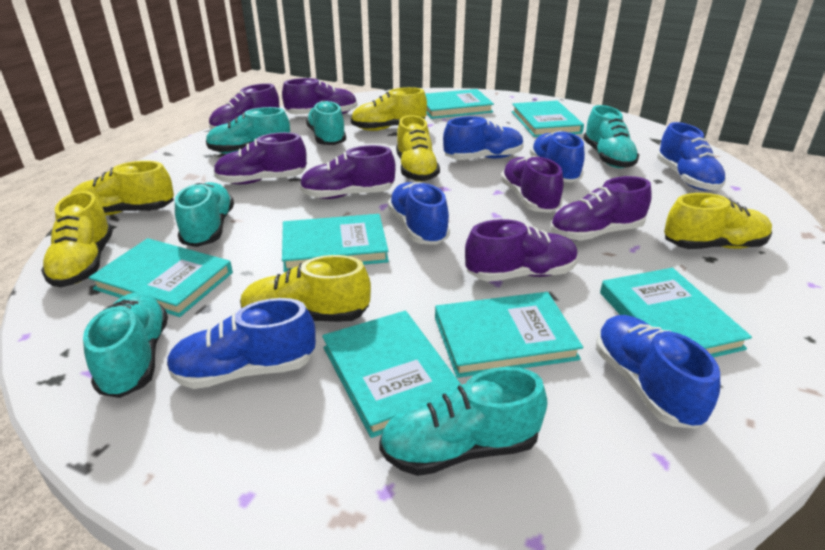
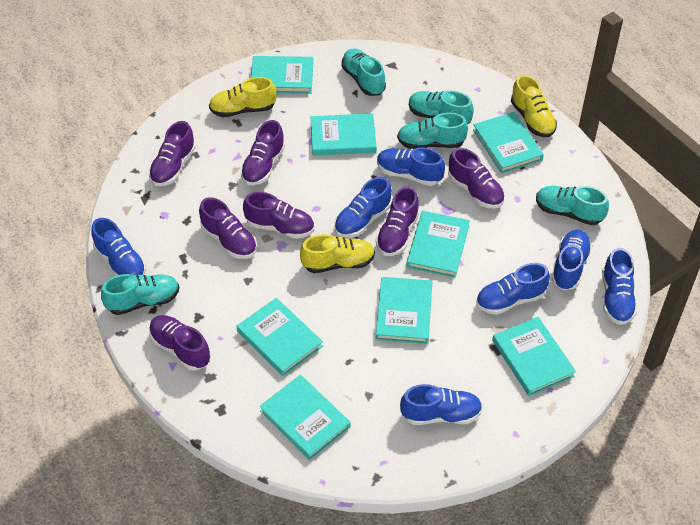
blue shoe: [166,298,316,389] [388,182,450,245] [443,116,524,160] [529,131,585,182] [596,315,720,429] [657,122,726,191] = 6 -> [91,218,146,276] [335,177,392,238] [377,147,445,186] [400,384,483,425] [476,263,550,315] [551,230,592,290] [602,248,637,325] = 7
turquoise book: [89,238,233,317] [282,214,389,272] [322,311,461,438] [425,89,494,119] [435,292,583,378] [512,101,584,137] [600,268,752,357] = 7 -> [237,298,323,376] [251,56,313,94] [260,375,350,460] [310,113,376,156] [376,277,432,344] [407,211,470,278] [473,112,544,174] [492,317,576,396] = 8
turquoise shoe: [83,292,168,398] [175,182,234,247] [206,107,290,154] [306,100,346,145] [379,367,547,476] [583,105,639,168] = 6 -> [101,274,179,315] [341,48,386,96] [397,113,468,149] [409,91,474,124] [536,186,609,225] = 5
yellow shoe: [41,191,113,287] [70,161,174,216] [240,255,371,322] [351,87,427,131] [396,115,440,182] [664,193,772,249] = 6 -> [209,77,276,117] [300,234,375,273] [511,75,557,137] = 3

